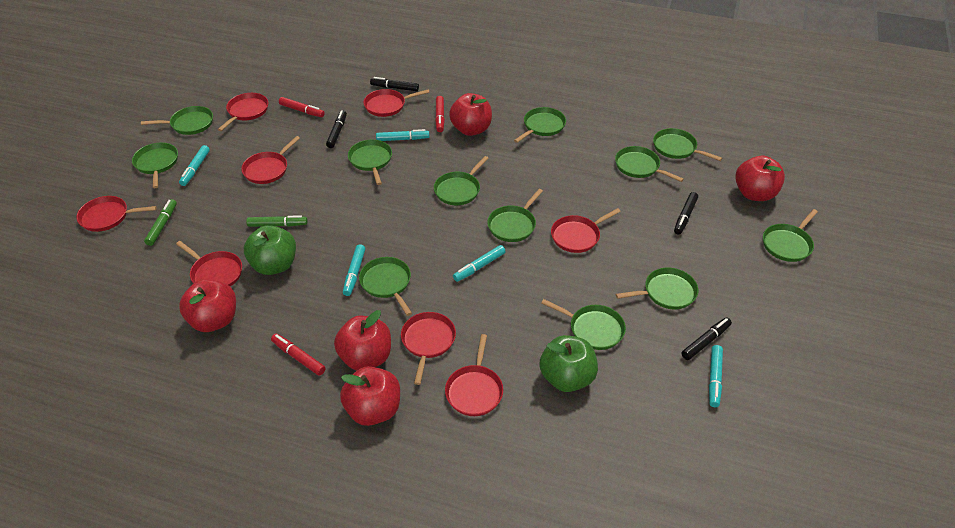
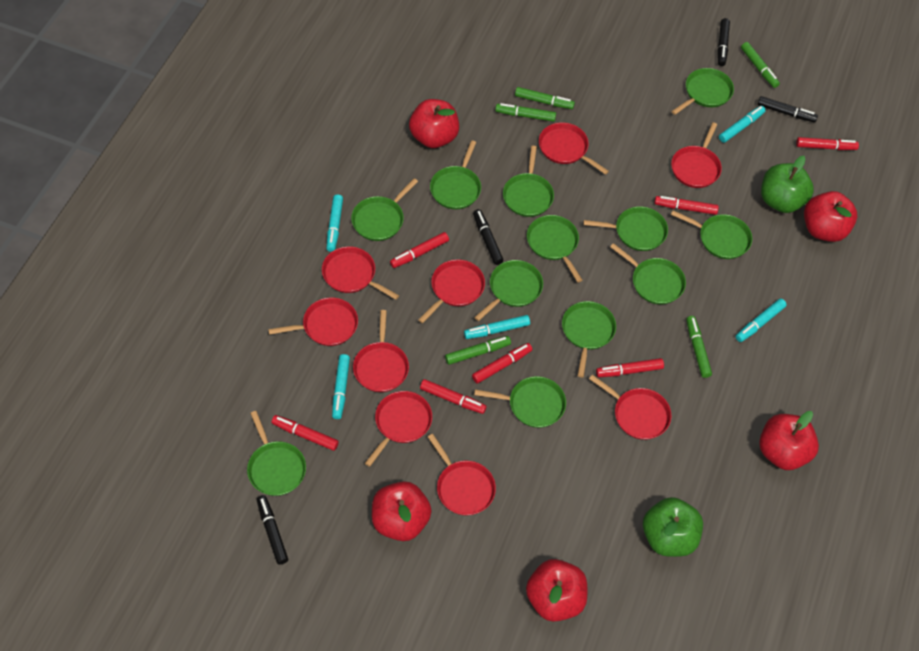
green marker: [144,199,177,246] [246,215,308,227] = 2 -> [445,336,511,365] [495,103,556,122] [515,87,575,109] [686,316,712,378] [741,42,780,88] = 5
red marker: [271,334,326,376] [279,97,325,117] [435,96,445,132] = 3 -> [272,415,339,451] [390,232,449,268] [420,379,487,414] [472,343,532,383] [596,358,664,377] [654,196,719,215] [796,137,859,150] = 7
red pan: [76,196,157,232] [176,241,242,287] [218,93,268,131] [241,136,300,184] [364,89,430,117] [401,312,456,385] [445,334,503,416] [551,208,621,253] = 8 -> [268,297,358,346] [322,246,399,300] [353,310,409,392] [365,391,432,467] [418,259,485,323] [428,434,496,515] [539,122,609,175] [589,375,671,440] [671,122,722,188] = 9

